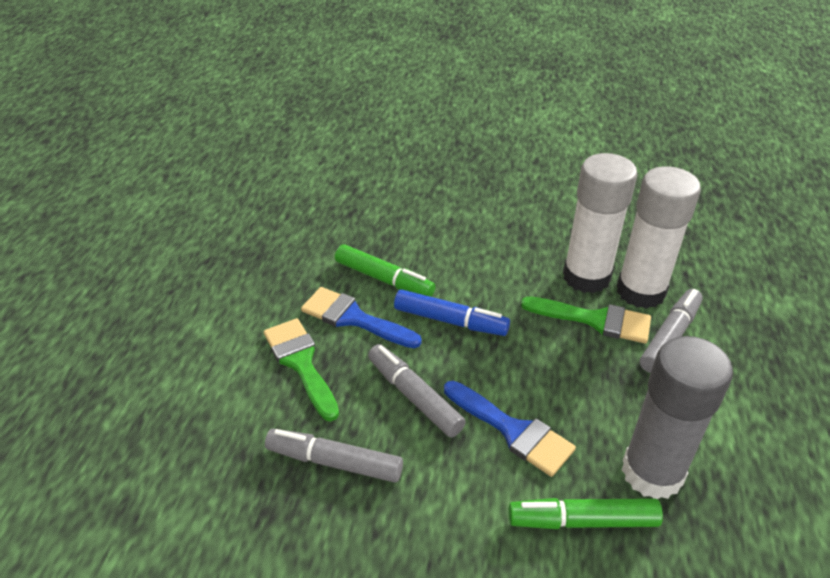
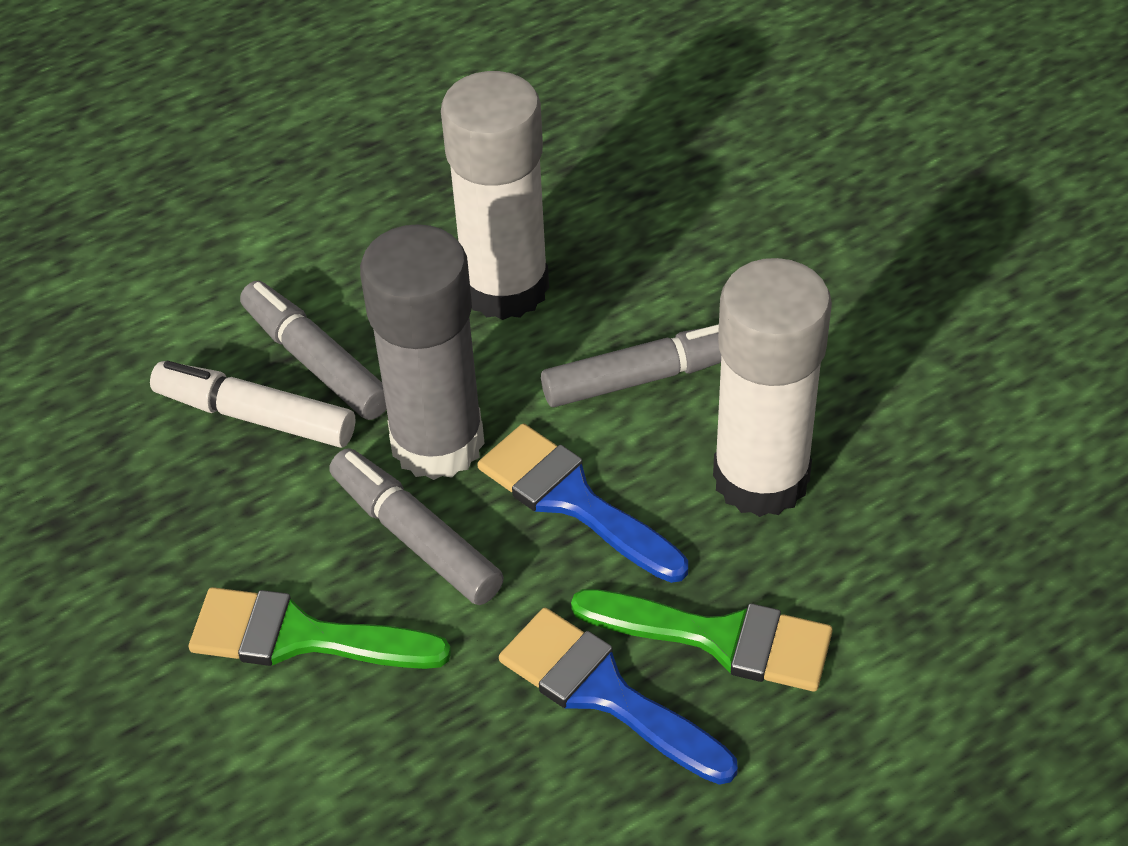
blue marker: [394,289,510,336] = 1 -> none = 0
green marker: [335,244,435,297] [508,498,663,529] = 2 -> none = 0
white marker: none = 0 -> [150,361,355,448] = 1

